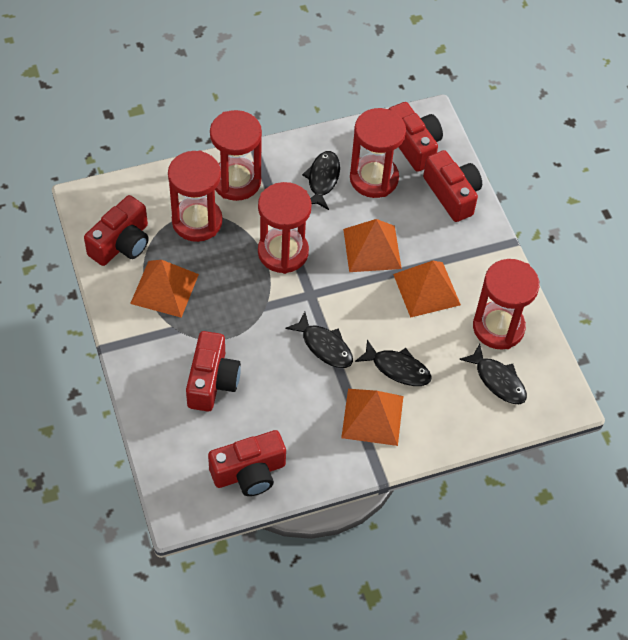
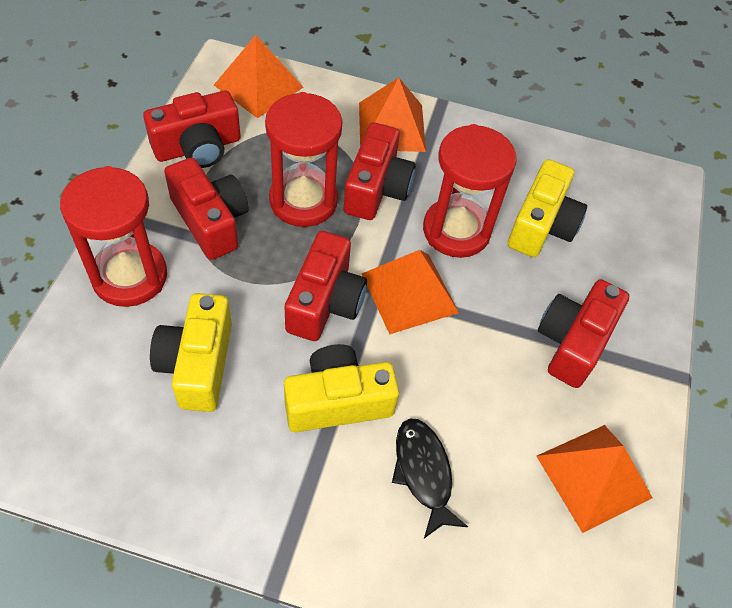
black fish: [285,312,353,368] [302,151,340,210] [355,339,432,386] [459,344,527,404] = 4 -> [392,418,468,538] = 1
red hourglass: [168,150,222,242] [210,110,262,201] [258,182,312,274] [350,108,406,198] [473,259,540,349] = 5 -> [60,166,167,307] [265,92,342,227] [423,124,517,258] = 3
yellow camera: none = 0 -> [150,293,232,412] [284,344,399,432] [508,159,587,257] = 3

